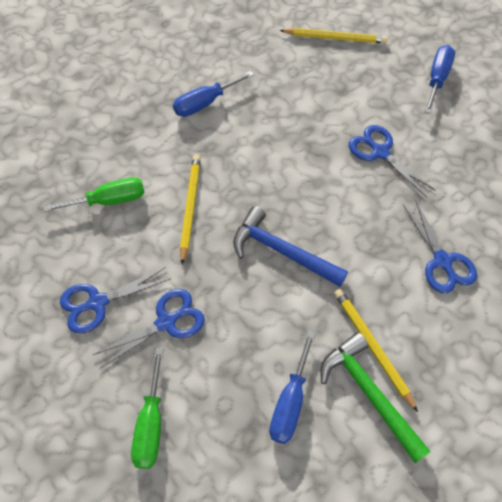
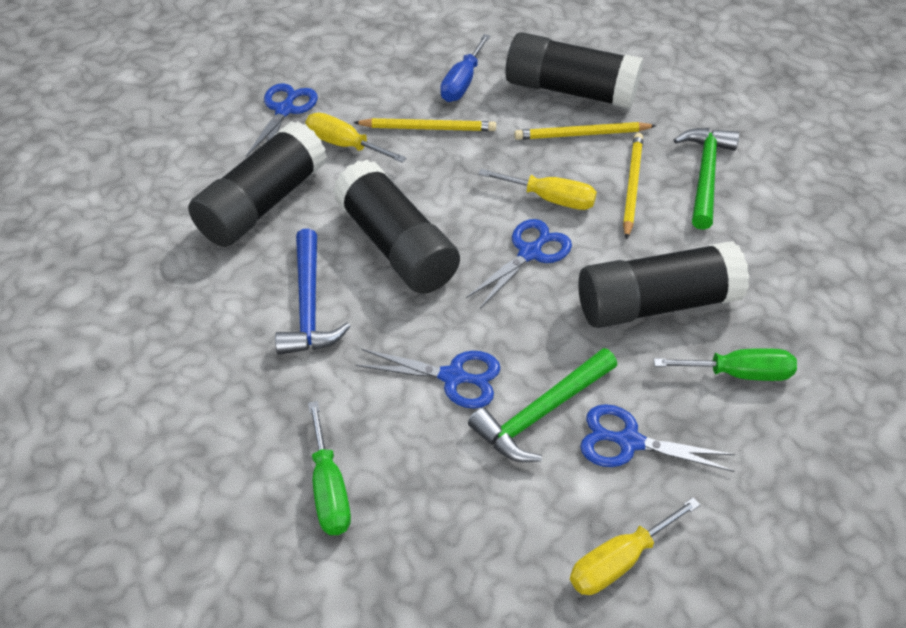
black glue stick: none = 0 -> [188,121,327,247] [333,160,460,294] [505,32,643,109] [578,241,750,328] = 4
blue screwdriver: [173,71,254,117] [269,331,316,444] [425,45,455,114] = 3 -> [440,34,490,102] = 1
green hammer: [320,332,431,463] = 1 -> [468,348,617,462] [674,128,739,230] = 2
yellow screwdriver: none = 0 -> [305,113,407,163] [479,169,597,210] [570,497,700,595] = 3

